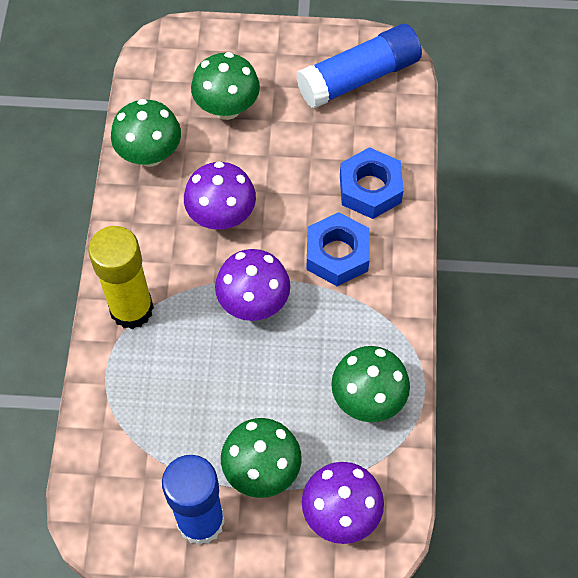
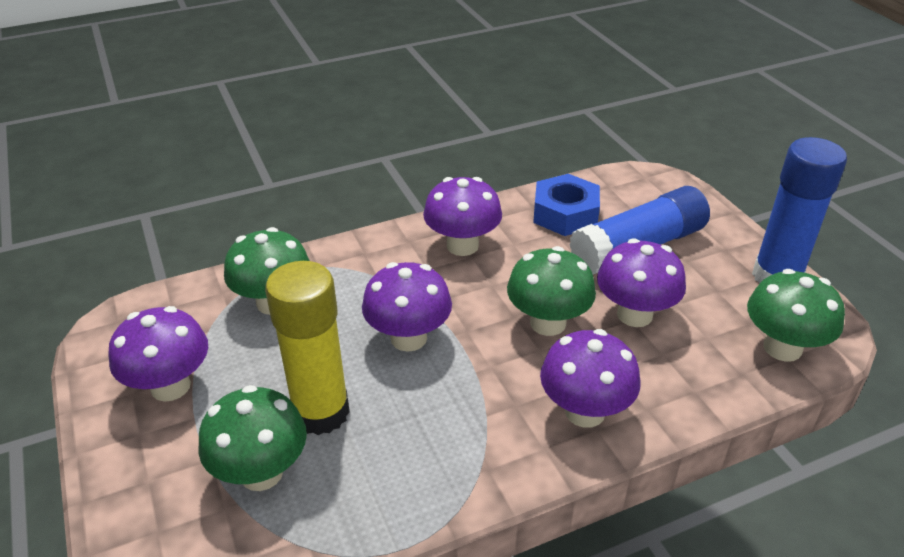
blue nut: [306,212,370,286] [340,147,404,219] = 2 -> [533,174,600,236] = 1
purple mushroom: [184,161,256,230] [215,249,290,321] [302,462,384,544] = 3 -> [108,306,208,402] [362,262,452,352] [423,177,502,256] [540,329,640,428] [597,238,686,327] = 5

